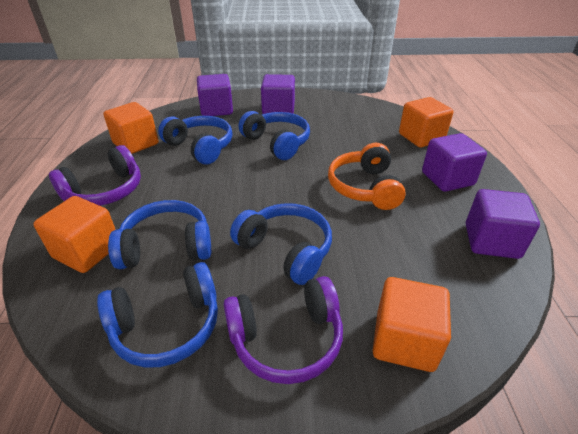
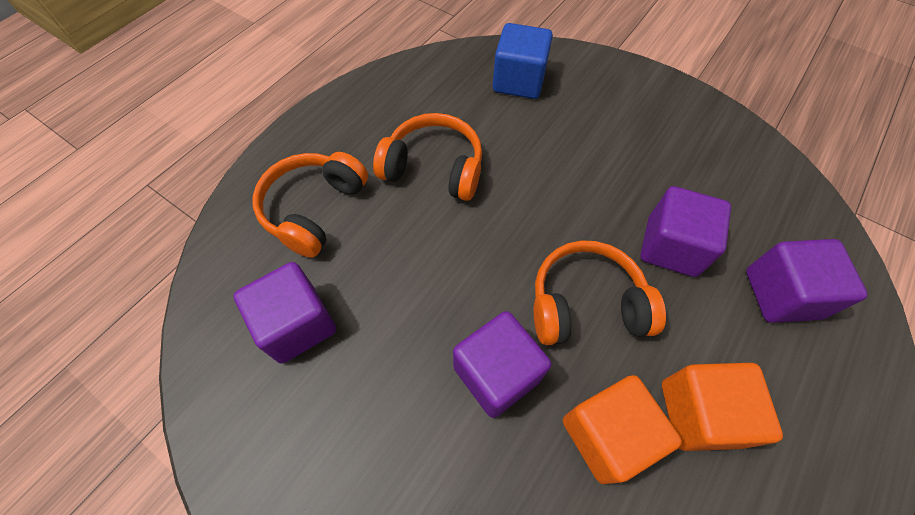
blue cube: none = 0 -> [493,23,553,99] = 1
blue headphones: [97,262,218,368] [108,200,211,269] [158,116,232,165] [230,203,332,285] [239,111,310,160] = 5 -> none = 0
orange cube: [33,196,116,273] [103,102,159,154] [373,277,451,372] [399,97,453,148] = 4 -> [563,375,682,484] [662,363,783,451] = 2
orange headphones: [328,143,406,210] = 1 -> [252,152,368,258] [373,113,482,201] [533,240,666,345] = 3
purple headphones: [49,145,141,206] [223,276,343,384] = 2 -> none = 0

